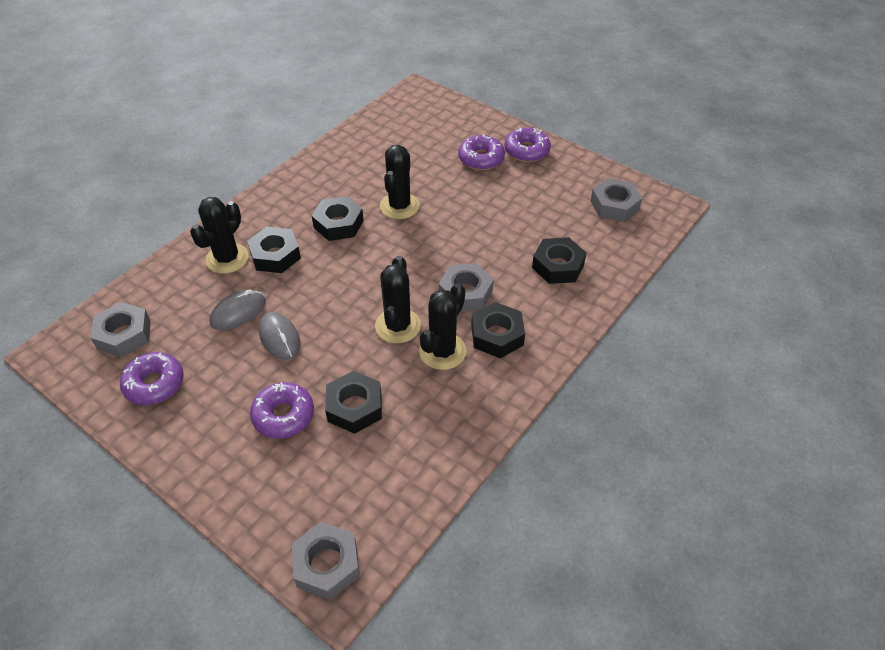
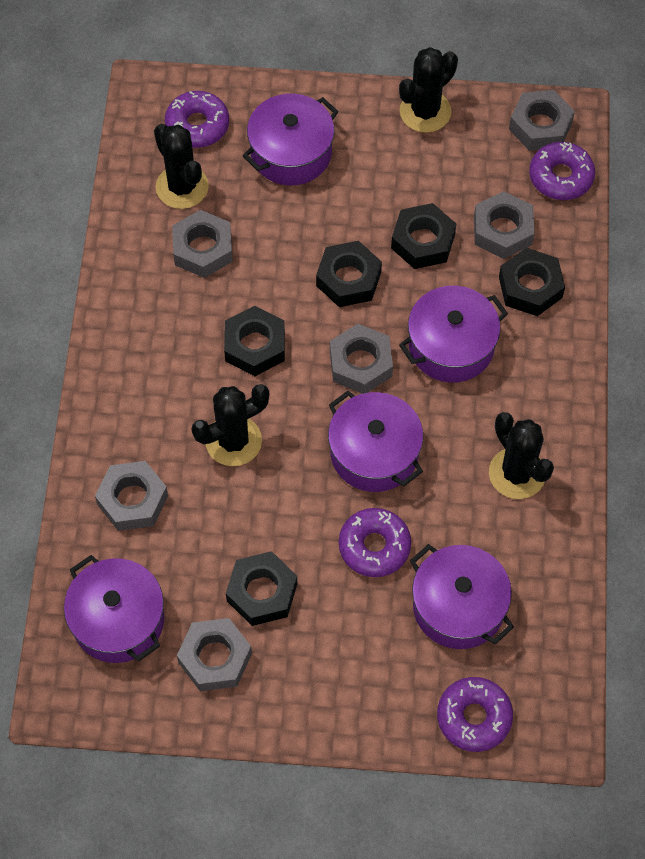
grey mouse: [210,289,266,330] [259,312,300,360] = 2 -> none = 0
grey nut: [90,302,151,358] [292,522,360,600] [439,263,494,312] [591,178,643,222] = 4 -> [95,461,168,531] [172,210,233,278] [177,618,252,691] [330,324,393,394] [474,191,534,259] [509,90,575,151] = 6
purple pot: none = 0 -> [64,555,164,663] [243,94,338,185] [328,391,423,492] [399,286,508,383] [410,544,514,649] = 5

